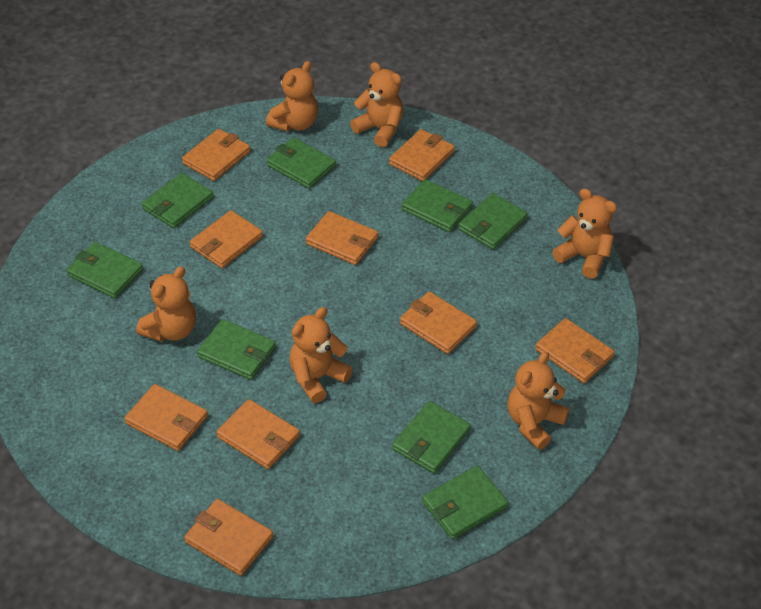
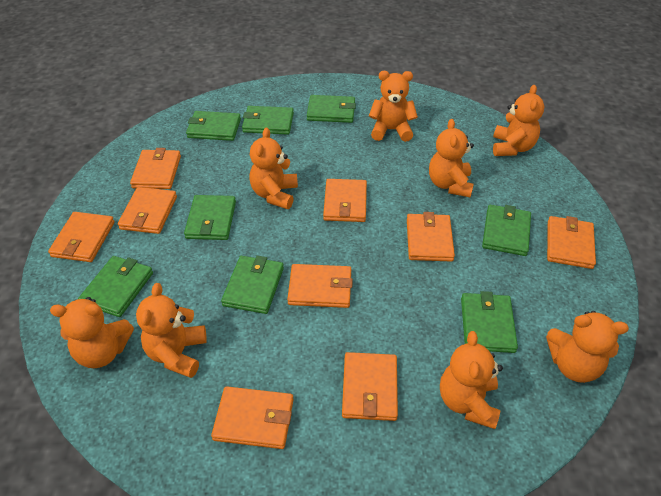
orange teddy bear: [136,266,196,342] [266,61,318,132] [289,307,353,403] [350,62,403,147] [508,352,569,450] [552,188,617,279] = 6 -> [50,297,134,368] [136,283,207,378] [249,128,298,209] [369,71,418,142] [429,119,474,198] [440,331,503,429] [493,85,544,156] [546,311,629,383] = 8

